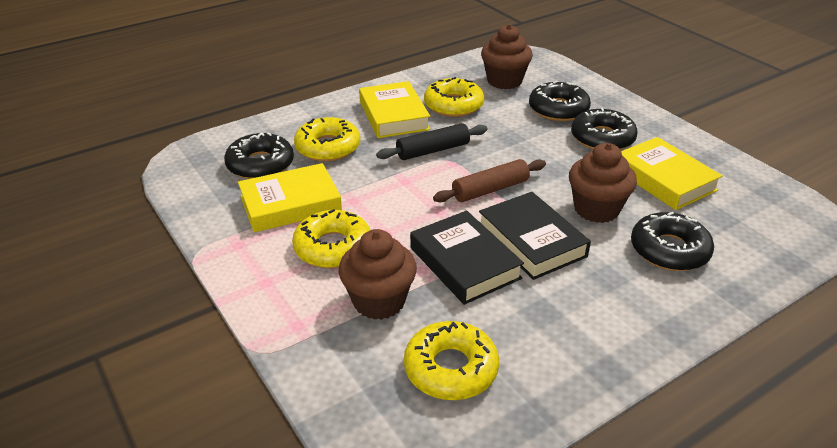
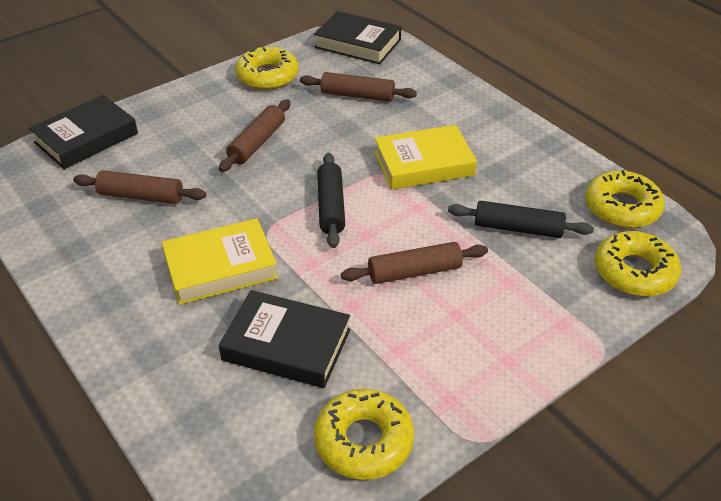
black book: [410,211,524,305] [479,192,591,280] = 2 -> [29,95,138,169] [219,290,350,388] [314,11,401,64] = 3
black donut: [224,132,294,179] [529,81,591,121] [571,108,638,150] [631,212,714,271] = 4 -> none = 0
black rolling pin: [376,123,487,160] = 1 -> [317,153,345,248] [448,201,594,238] = 2
brown cupcake: [339,229,417,320] [481,24,533,89] [569,143,637,223] = 3 -> none = 0
brown rolling pin: [433,159,546,202] = 1 -> [73,170,206,204] [219,99,291,172] [300,72,417,102] [341,242,488,284] = 4
yellow book: [238,163,342,232] [359,81,430,138] [621,137,723,210] = 3 -> [162,218,278,305] [374,125,477,190] = 2

